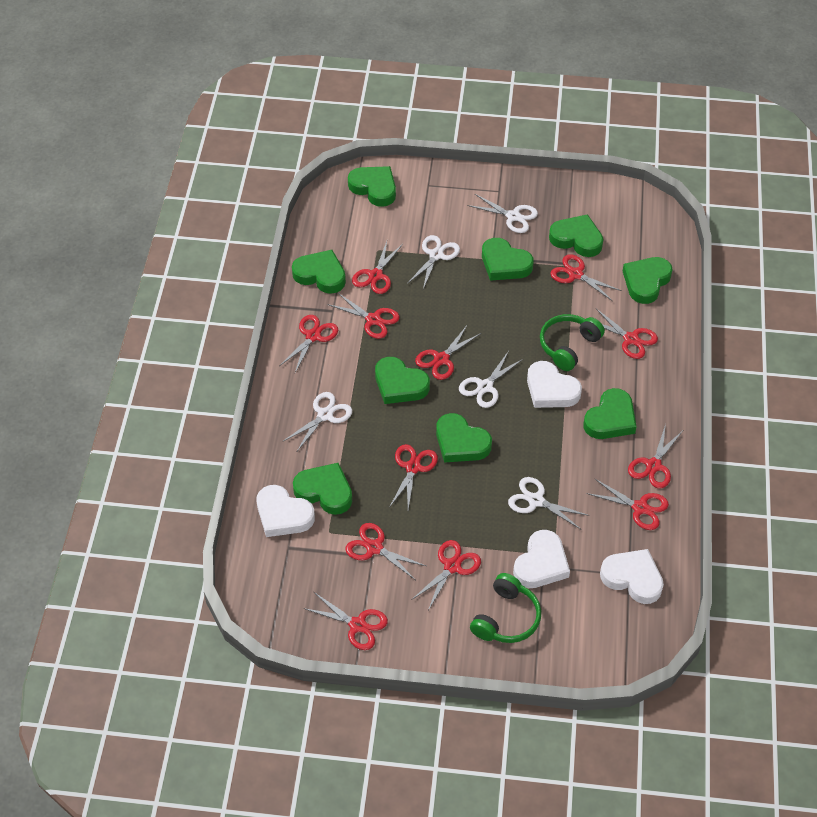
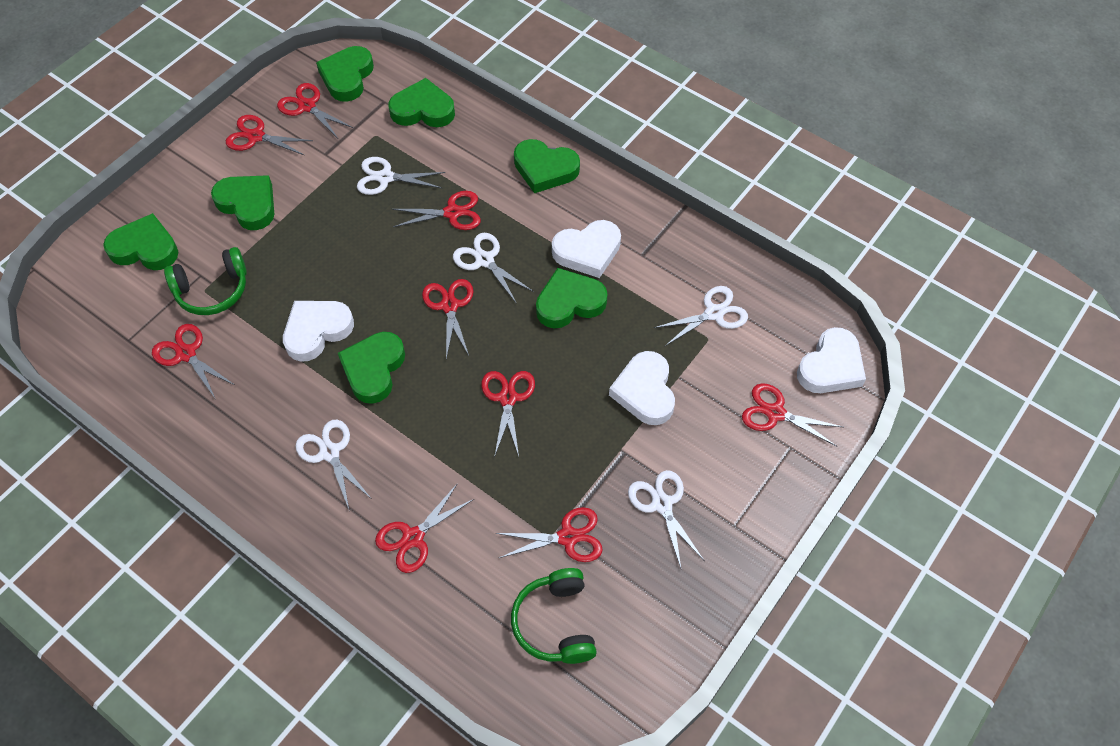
green heart: [292,250,346,294] [293,463,352,515] [348,166,396,207] [375,357,430,404] [436,413,492,463] [482,238,533,281] [549,214,603,257] [583,388,637,439] [623,257,673,304] = 9 -> [103,213,178,270] [211,175,274,230] [316,46,374,102] [338,332,405,404] [388,78,455,127] [514,139,580,193] [536,268,608,329] = 7
red scissors: [279,315,338,373] [303,592,388,650] [327,292,400,339] [345,523,426,579] [352,241,403,294] [390,444,438,510] [411,540,481,610] [415,326,481,380] [550,254,622,301] [587,478,669,530] [595,308,658,359] [628,424,683,488] = 12 -> [152,324,235,398] [226,115,313,156] [277,83,353,137] [375,483,474,573] [392,191,481,230] [422,279,474,359] [481,371,535,457] [496,507,603,562] [742,383,843,447] = 9

